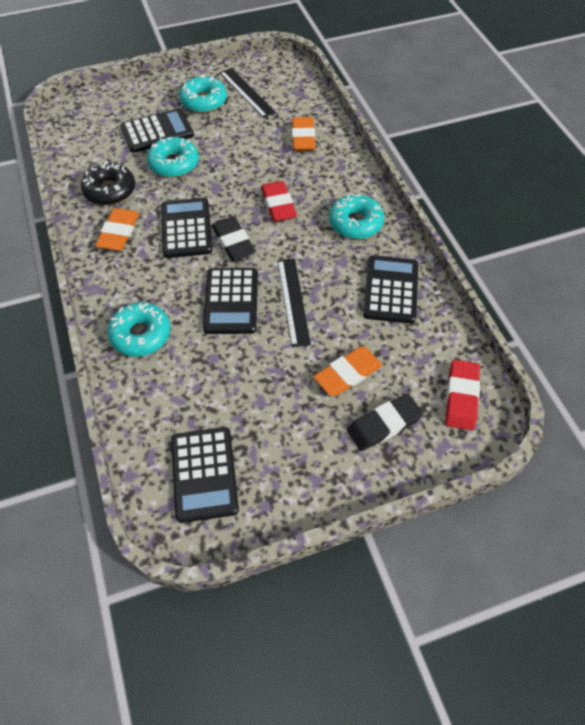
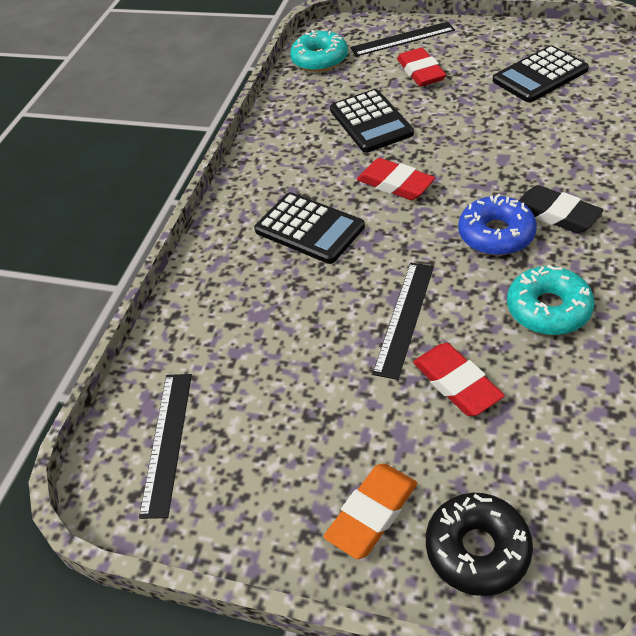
black calculator: [120,108,194,153] [161,198,212,258] [171,427,239,523] [203,268,258,334] [363,255,418,324] = 5 -> [254,192,365,264] [330,89,414,153] [493,45,589,103] = 3
black eraser: [212,217,256,261] [347,394,423,451] = 2 -> [519,185,603,233] = 1
black ruler: [220,68,276,118] [278,258,311,347] = 2 -> [139,374,192,519] [350,22,455,56] [372,263,434,380] = 3
blue donut: none = 0 -> [458,194,537,255] = 1
orange eraser: [95,208,139,251] [292,117,315,151] [313,346,383,396] = 3 -> [324,464,417,559] = 1
red eraser: [261,181,297,222] [445,360,480,430] = 2 -> [357,158,435,200] [397,48,446,87] [413,343,505,416] = 3
turquoise donut: [107,302,170,357] [147,137,199,177] [179,75,227,113] [329,194,384,239] = 4 -> [290,29,348,72] [507,265,595,335] = 2

